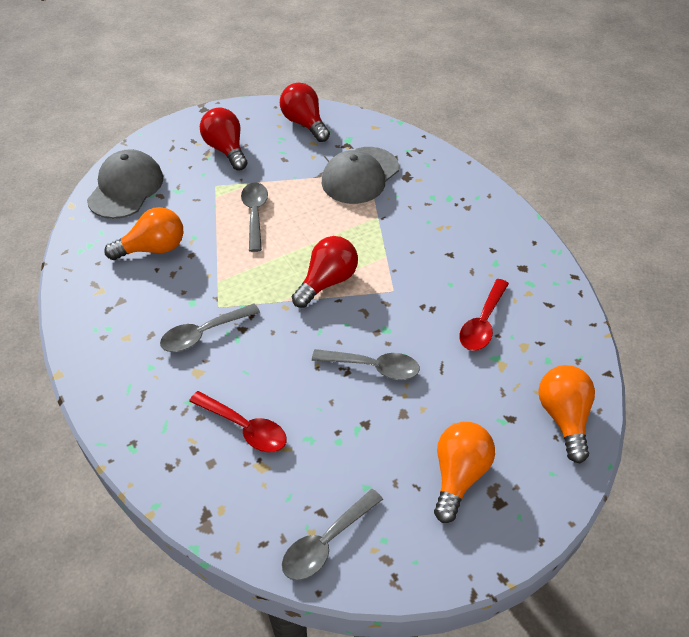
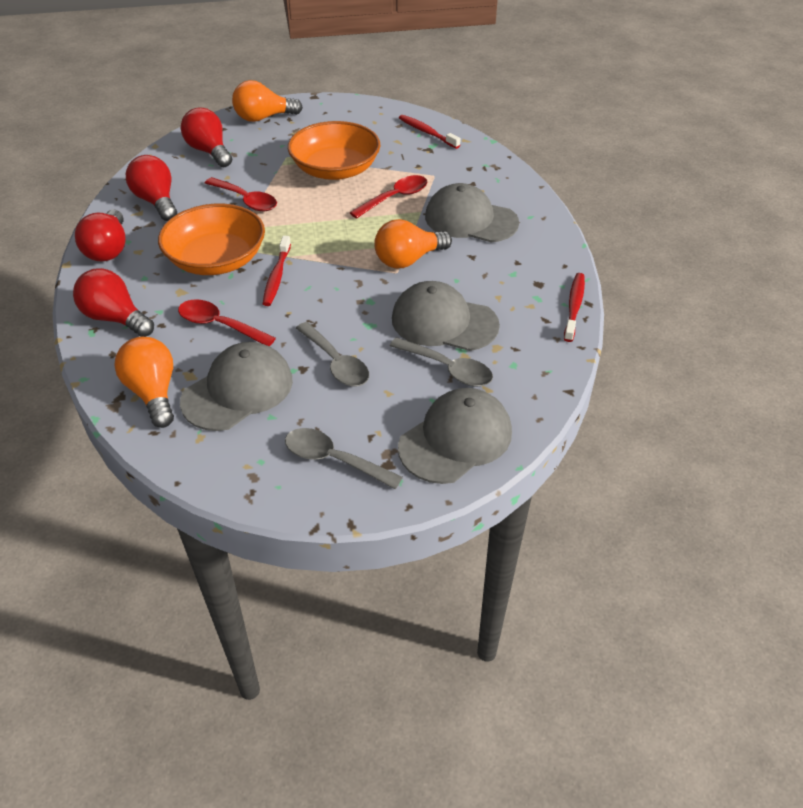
grey cap: [87,149,163,219] [322,147,399,204] = 2 -> [180,342,293,431] [392,281,500,351] [398,388,512,484] [425,183,519,242] = 4
grey spoon: [160,303,260,352] [241,182,268,252] [282,489,383,581] [312,349,420,380] = 4 -> [285,428,403,489] [296,322,369,386] [389,337,493,386] = 3
orange bowl: none = 0 -> [158,204,265,275] [288,121,380,180] = 2
red light bulb: [200,108,248,170] [280,82,330,142] [292,236,358,308] = 3 -> [73,268,154,337] [75,210,125,262] [126,155,177,221] [181,108,232,167] = 4
red spoon: [189,391,287,452] [459,279,509,351] = 2 -> [178,299,276,346] [205,177,277,211] [349,175,428,219] = 3
red toothbrush: none = 0 -> [263,236,291,306] [399,115,461,149] [564,273,585,342] = 3

